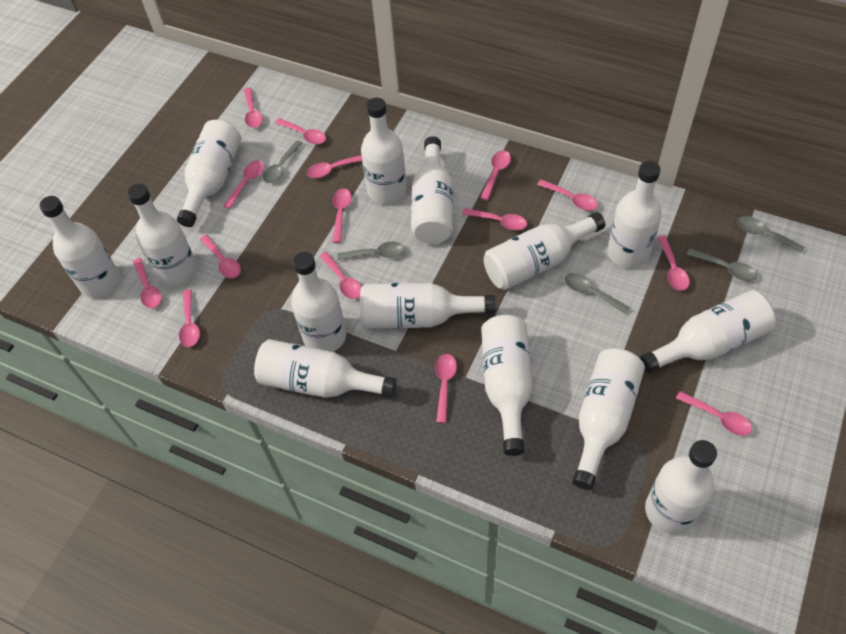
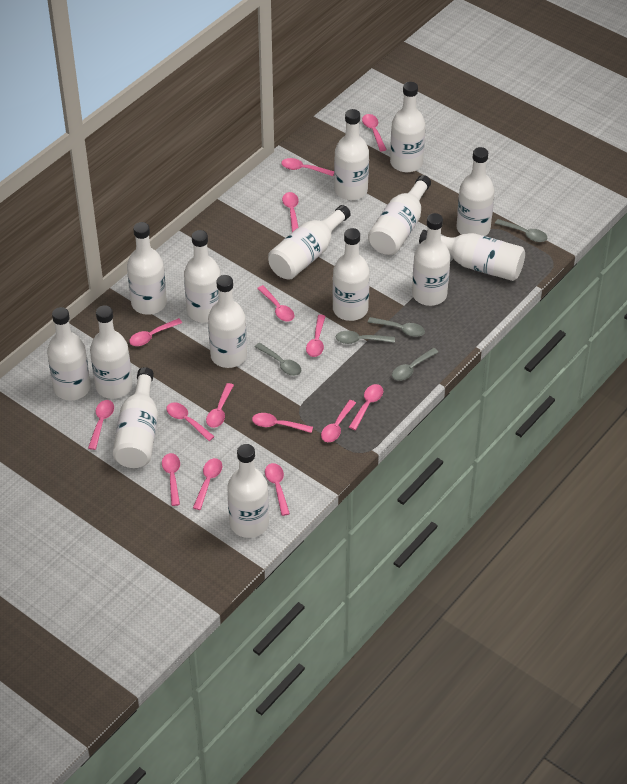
white bottle: [39,196,120,298] [127,184,198,287] [177,120,241,227] [254,339,397,398] [291,252,346,352] [360,283,495,328] [361,98,407,204] [411,136,453,244] [481,315,533,456] [484,212,605,290] [572,348,645,490] [607,161,662,268] [639,290,776,374] [645,440,717,534] = 14 -> [47,307,91,401] [90,305,132,399] [113,367,158,468] [127,222,167,315] [184,230,221,323] [208,275,247,368] [227,444,269,538] [268,205,351,280] [333,228,370,321] [334,109,369,200] [368,175,431,255] [390,82,425,172] [412,213,450,306] [419,230,525,281] [456,147,495,236] = 15

